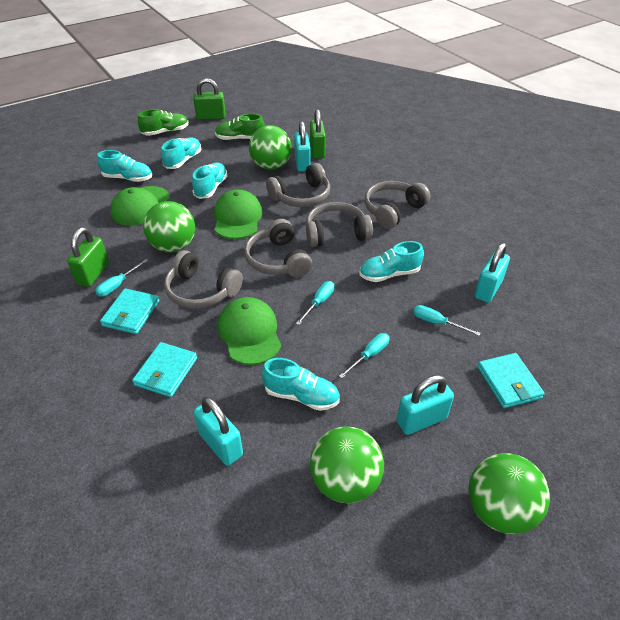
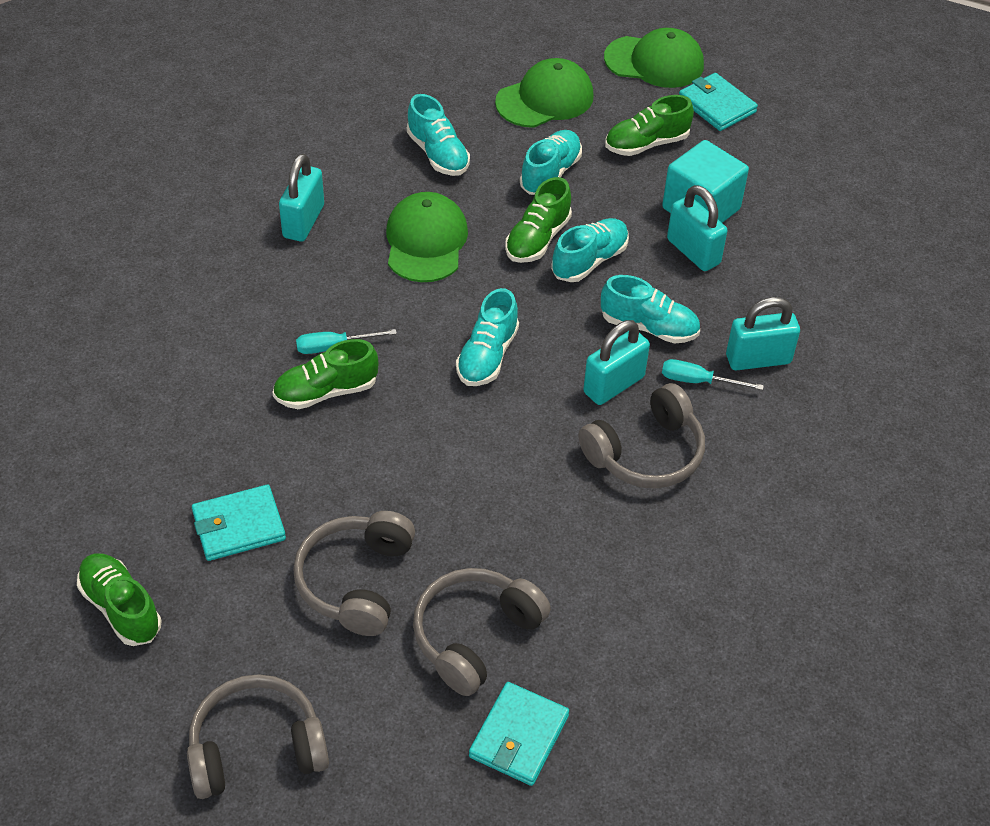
green ball: [143,201,195,252] [249,125,292,170] [310,426,384,503] [468,453,550,534] = 4 -> none = 0
green padlock: [67,227,109,287] [193,78,226,120] [310,109,326,159] = 3 -> none = 0
green shoe: [138,109,189,136] [215,114,265,141] = 2 -> [77,553,162,646] [272,339,378,409] [505,177,572,263] [605,95,694,156] = 4
grey headphones: [164,250,243,309] [244,219,312,277] [266,163,330,207] [306,202,373,247] [364,181,430,229] = 5 -> [187,674,329,799] [293,511,415,636] [413,568,551,696] [578,383,705,488] = 4
turquoise cube: none = 0 -> [662,140,749,223] = 1
turquoise screwdriver: [95,259,149,297] [296,281,334,325] [339,333,390,378] [414,305,480,336] = 4 -> [296,329,397,354] [662,359,764,390] = 2

